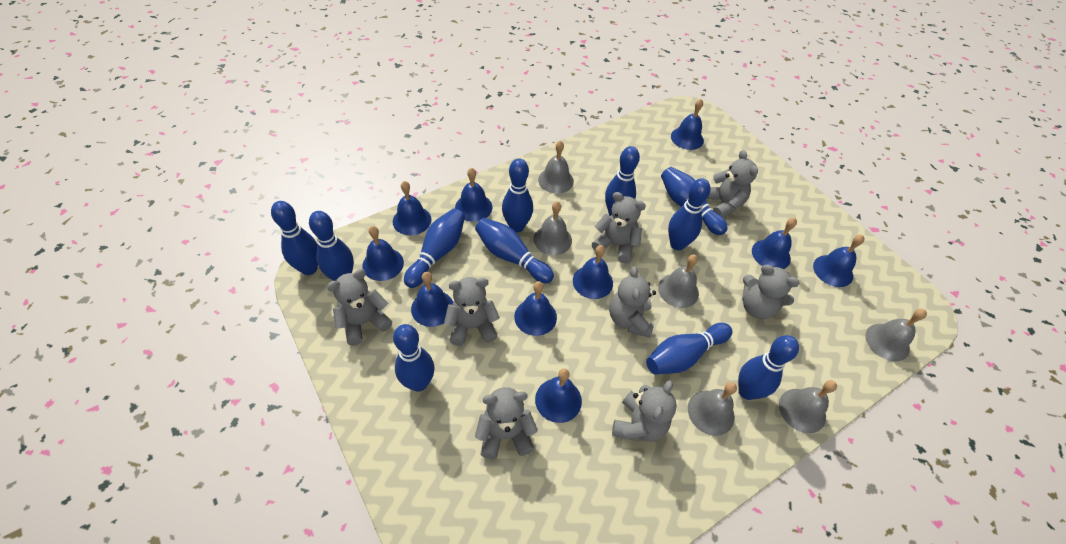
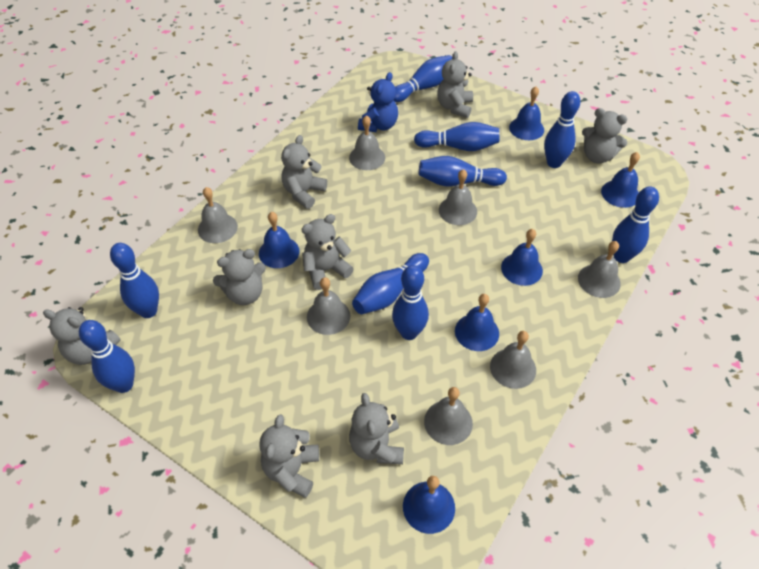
blue bell: [362,226,404,281] [393,181,431,235] [411,272,453,327] [455,168,493,222] [514,281,557,336] [535,368,582,423] [573,245,613,299] [671,99,704,150] [752,218,797,269] [813,235,865,287] = 10 -> [259,212,300,268] [403,476,455,534] [455,294,499,351] [501,229,543,286] [509,87,544,140] [601,152,640,208] = 6
blue bowling pin: [271,201,318,275] [309,211,354,281] [393,324,434,392] [404,208,465,288] [475,218,554,284] [502,159,533,232] [605,146,640,216] [646,323,732,375] [661,167,728,235] [668,178,710,250] [738,335,799,400] = 11 -> [79,320,135,393] [110,243,159,318] [352,253,429,314] [392,265,429,340] [394,55,452,102] [414,122,499,151] [419,156,507,187] [544,91,580,168] [612,186,659,263] = 9
blue teddy bear: none = 0 -> [358,72,398,132] = 1
grey bell: [533,201,572,255] [538,141,574,194] [658,254,699,308] [688,382,737,436] [779,380,837,433] [866,309,927,361] = 6 -> [198,187,238,243] [307,277,350,335] [349,115,385,170] [424,387,473,445] [439,169,477,225] [490,331,536,389] [578,241,621,298] = 7

